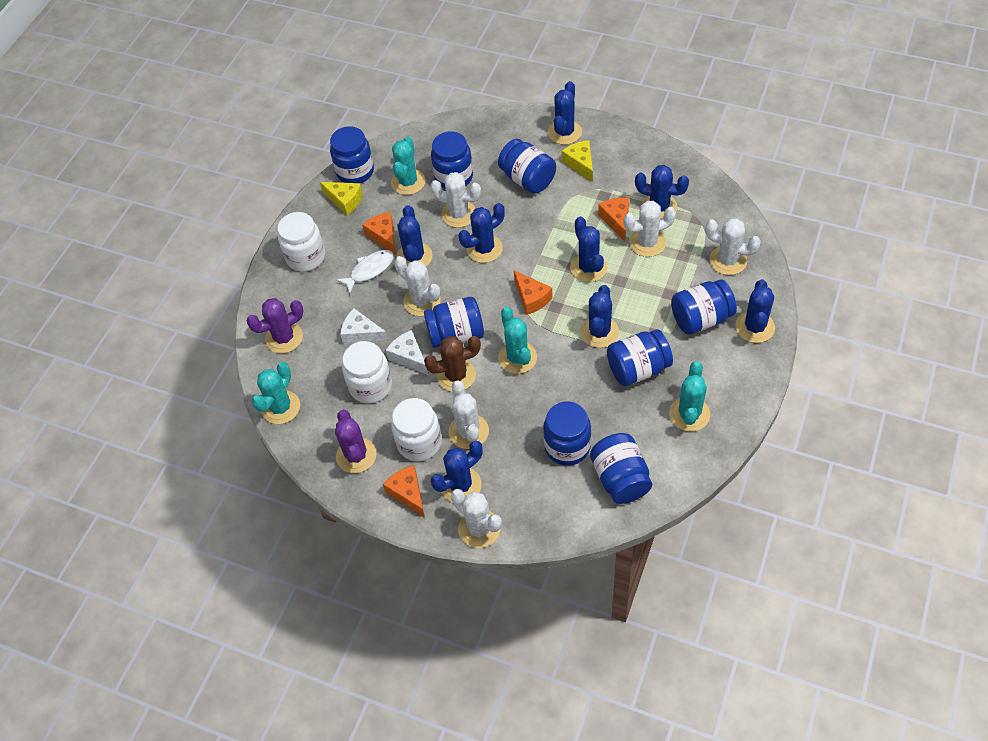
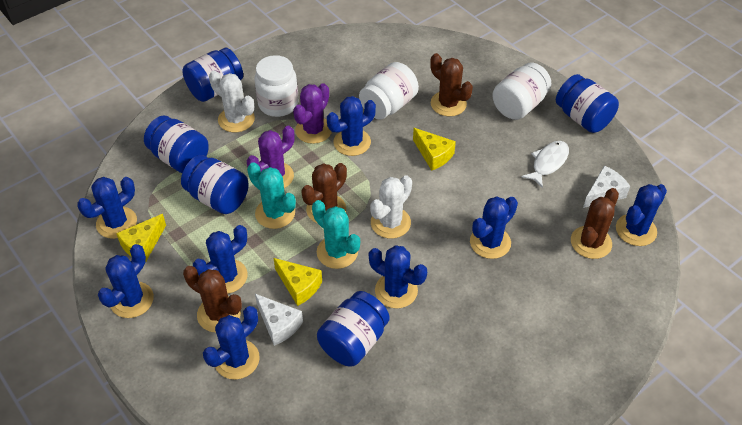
blue jar: [330,126,374,183] [424,297,484,348] [431,131,473,189] [498,139,556,194] [543,402,591,466] [590,433,652,504] [607,329,673,386] [671,279,737,335] = 8 -> [144,115,209,173] [181,155,249,214] [182,48,243,102] [317,291,390,366] [556,74,619,133] = 5
brown cactus: [424,336,481,392] = 1 -> [183,266,242,333] [301,163,347,224] [430,53,473,116] [571,188,619,259] = 4
orange cheese: [362,212,396,255] [383,465,425,517] [514,270,553,315] [598,197,629,241] = 4 -> none = 0
turquoise cactus: [252,362,300,424] [391,137,426,195] [498,307,537,374] [669,361,710,432] = 4 -> [247,162,296,229] [312,200,360,269] = 2
white cactus: [394,256,441,316] [430,172,481,228] [448,380,489,449] [451,489,502,548] [623,201,676,257] [705,218,761,275] = 6 -> [209,70,255,132] [370,175,412,239] = 2
yellow cheese: [320,182,363,216] [562,140,593,182] = 2 -> [116,214,166,263] [274,258,322,306] [413,128,456,171] = 3

